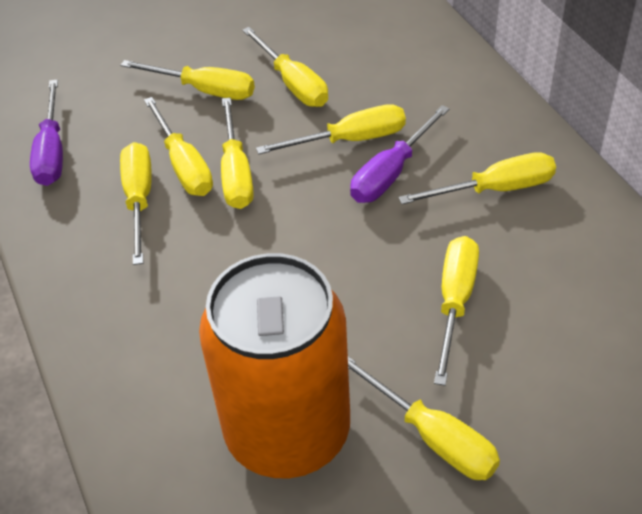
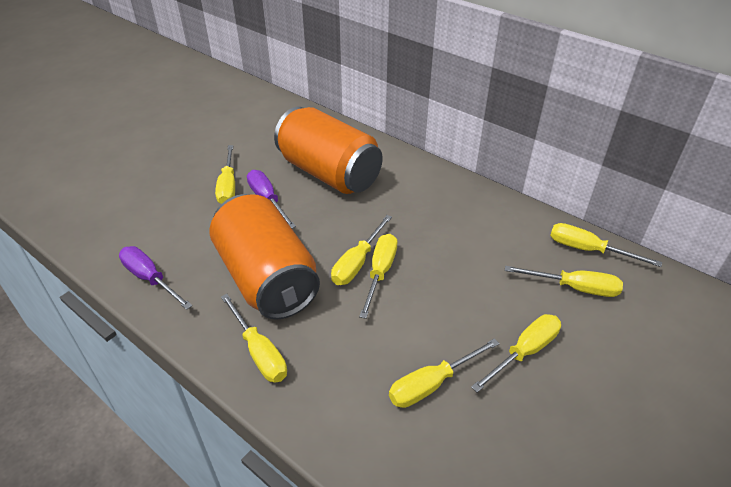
orange can: [199,253,350,478] = 1 -> [209,194,320,320] [274,107,383,194] = 2
yellow screwdriver: [120,142,152,265] [121,60,255,100] [144,97,213,196] [221,97,254,209] [242,27,328,107] [256,104,406,154] [348,356,500,480] [399,152,556,204] [434,236,479,386] = 9 -> [215,145,235,204] [221,294,287,383] [331,215,392,285] [359,234,397,319] [389,338,500,408] [471,314,561,392] [505,266,623,297] [550,223,662,267] = 8

